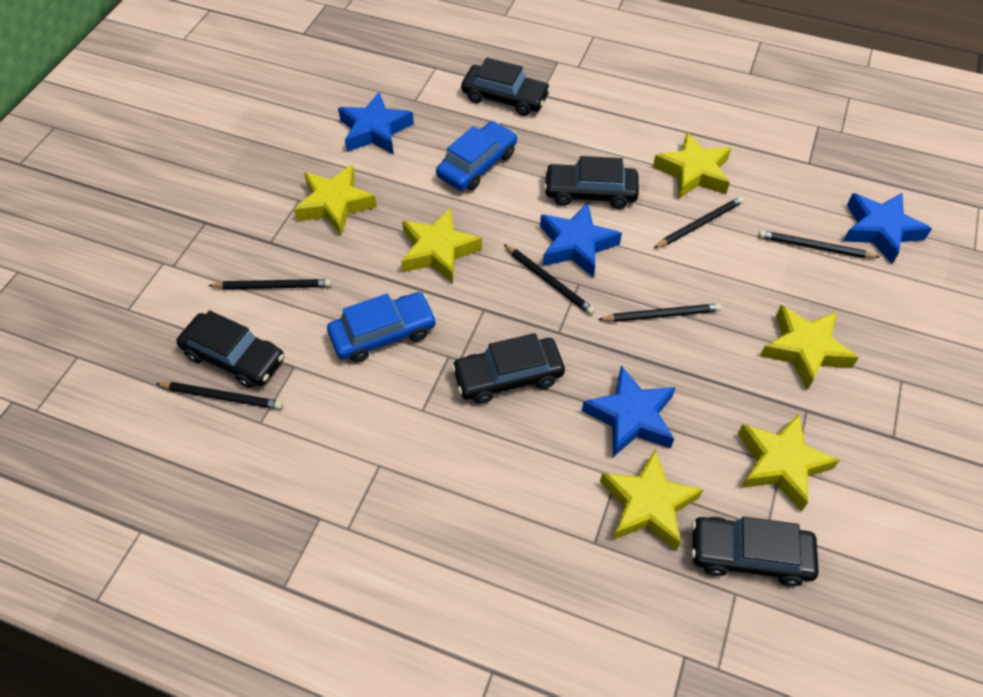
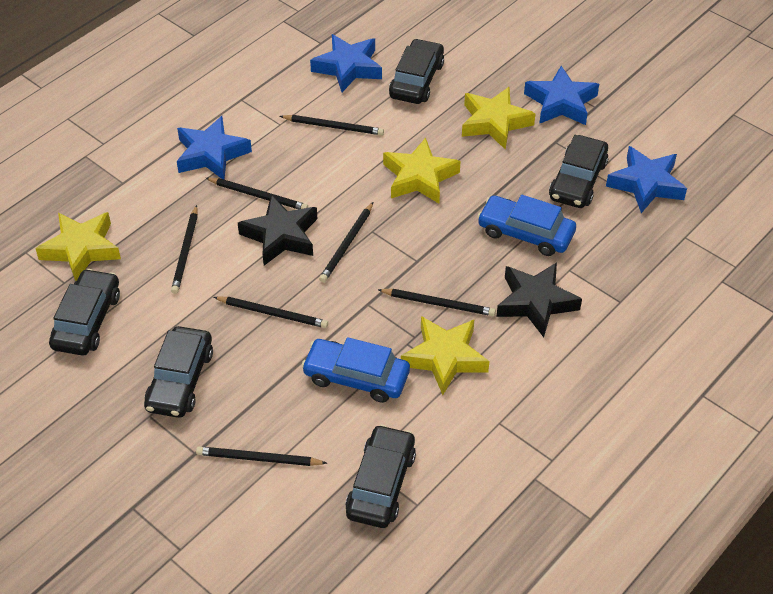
black pencil: [155,382,283,410] [208,279,331,289] [504,244,595,315] [598,303,722,322] [654,197,744,248] [758,230,880,258] = 6 -> [171,205,198,294] [196,446,327,466] [206,178,308,209] [214,297,328,328] [280,115,384,135] [319,202,373,282] [378,289,496,316] = 7
black star: none = 0 -> [238,195,317,266] [496,262,582,337] = 2
yellow star: [294,165,377,235] [401,208,482,283] [600,449,703,551] [653,132,731,199] [738,414,840,511] [760,305,859,390] = 6 -> [35,212,121,281] [383,138,461,203] [401,316,489,395] [462,87,536,150] = 4

